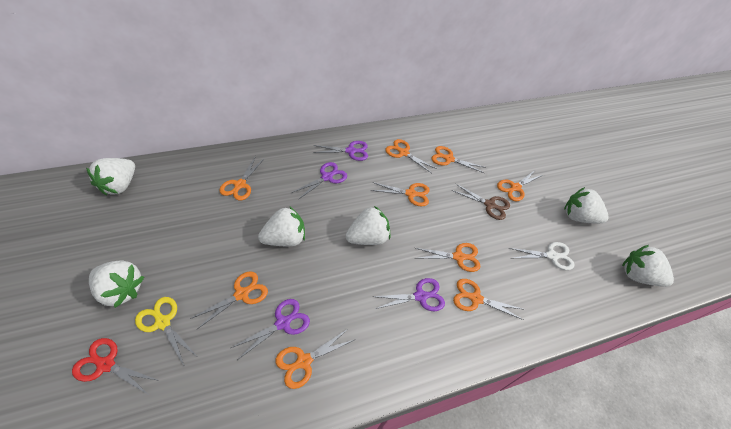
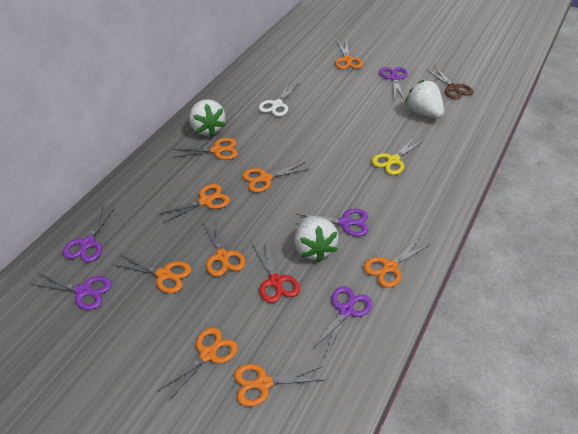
purple scissors: [231,299,310,360] [292,162,347,200] [313,141,368,161] [373,278,445,311] = 4 -> [30,273,112,310] [63,206,115,262] [295,209,368,236] [313,286,372,356] [379,67,408,100] = 5
white strawberry: [86,158,135,196] [89,260,144,308] [258,206,305,246] [346,206,390,245] [564,187,609,223] [622,245,674,287] = 6 -> [189,99,226,137] [294,216,339,262] [405,80,444,118] = 3

